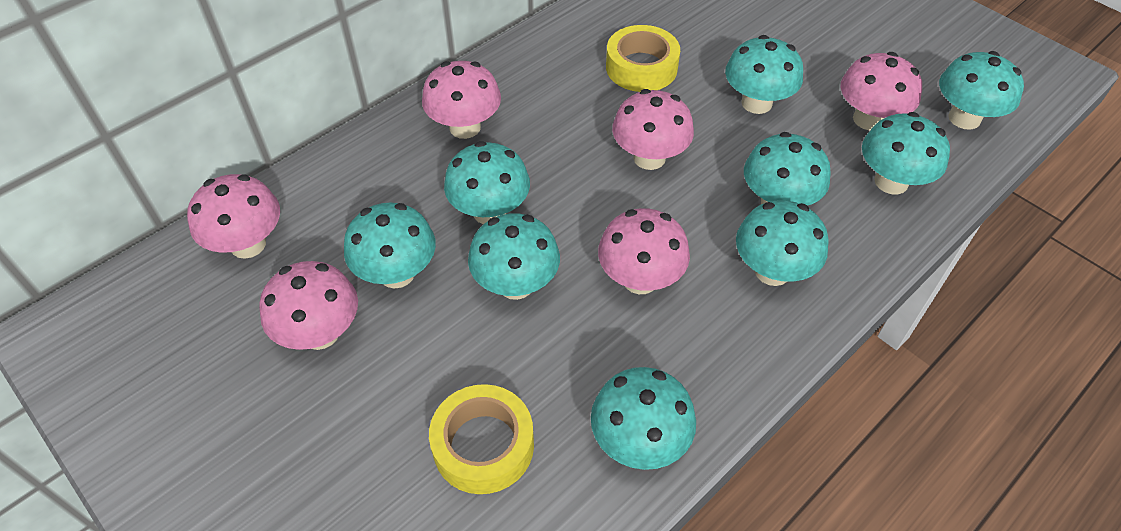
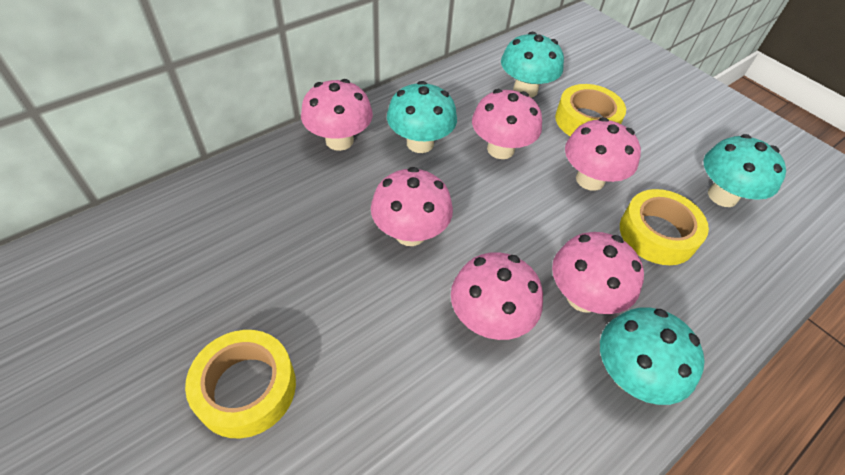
turquoise mushroom: [344,203,436,288] [444,141,530,224] [468,213,560,300] [591,367,696,470] [725,35,803,114] [736,200,829,286] [744,132,831,206] [862,112,950,194] [939,51,1024,130] = 9 -> [387,81,457,153] [501,32,564,98] [600,307,705,405] [704,134,786,207] = 4
yellow tape: [429,384,534,494] [606,25,680,92] = 2 -> [185,330,296,438] [555,84,626,136] [620,189,709,265] = 3

